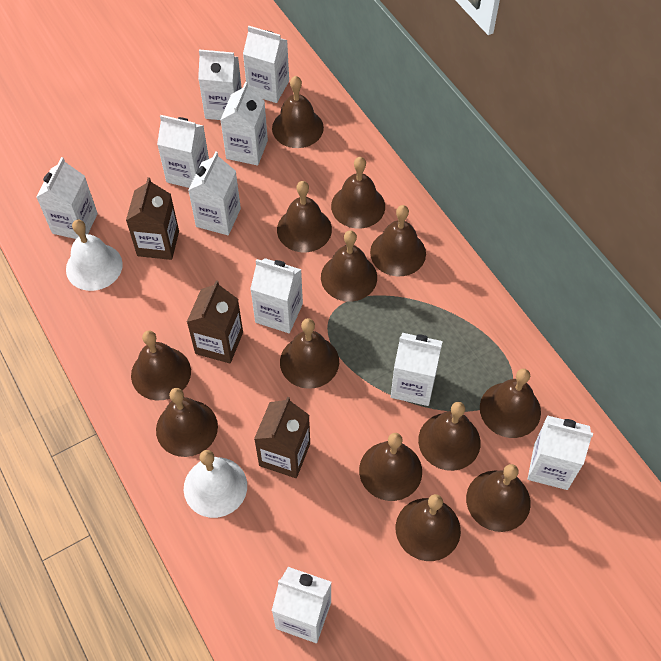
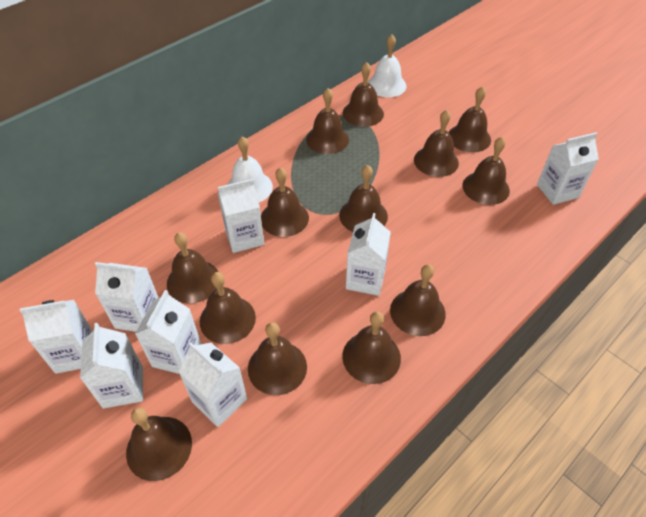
brown carton: [126,177,179,260] [187,280,243,363] [254,397,310,478] = 3 -> none = 0
white carton: [36,157,98,239] [157,115,209,188] [188,151,241,235] [198,50,242,120] [221,82,268,165] [243,26,289,103] [250,258,303,333] [272,567,332,643] [391,333,443,406] [528,415,593,490] = 10 -> [20,300,93,374] [80,323,143,409] [95,262,159,332] [135,290,201,374] [178,342,247,427] [218,179,264,253] [346,213,391,296] [537,133,599,205] = 8

